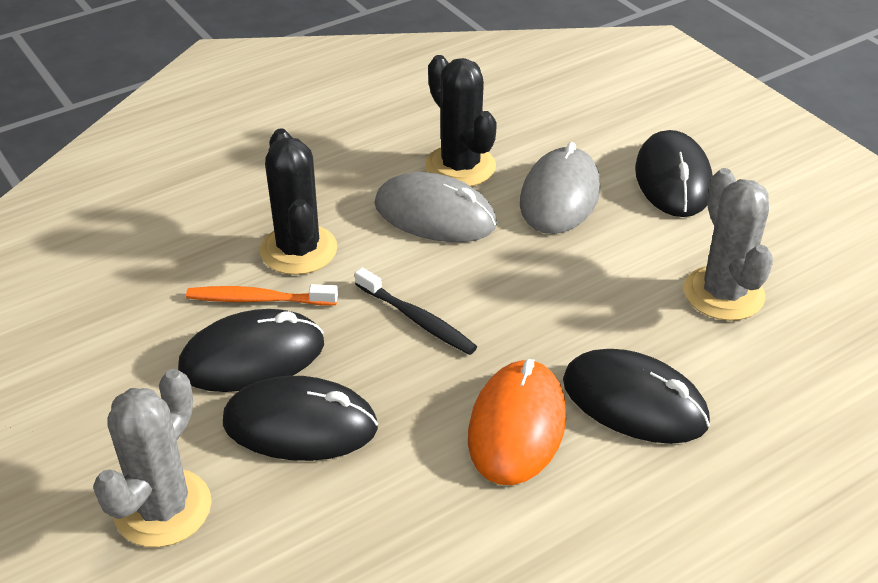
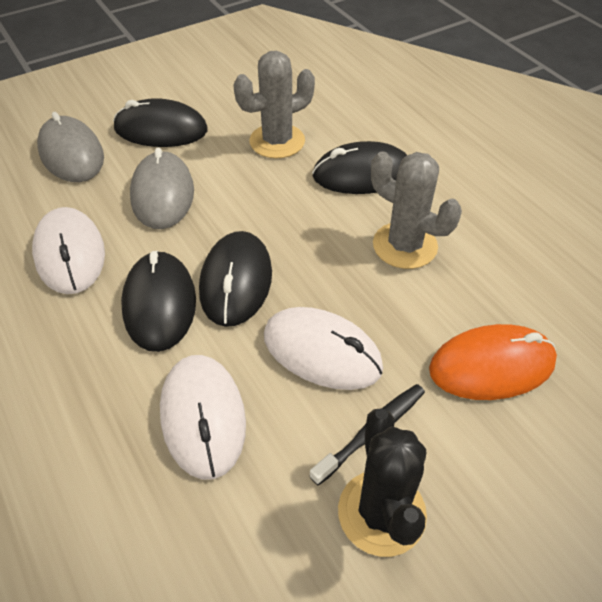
black cactus: [260,128,337,275] [425,55,497,187] = 2 -> [338,408,427,557] = 1
orange toothbrush: [186,284,338,306] = 1 -> none = 0
white mouse: none = 0 -> [32,207,105,294] [160,355,246,480] [264,307,383,390] = 3

